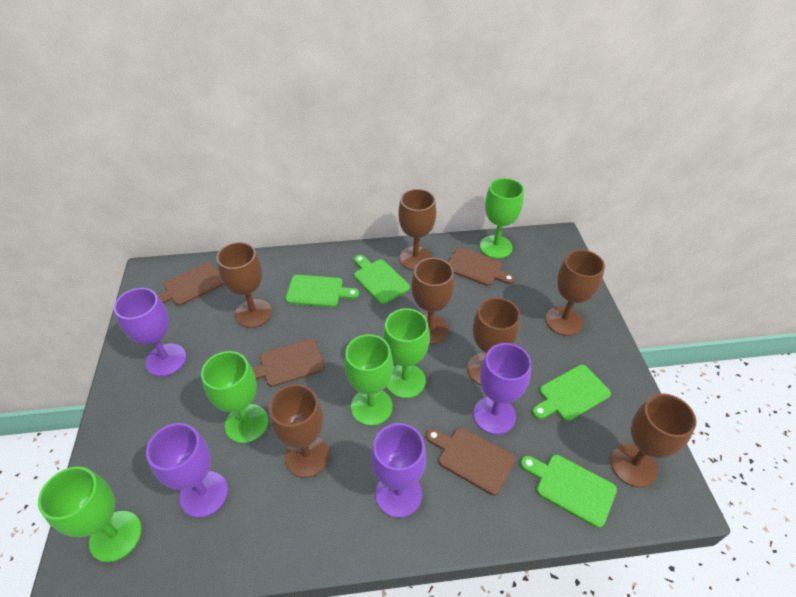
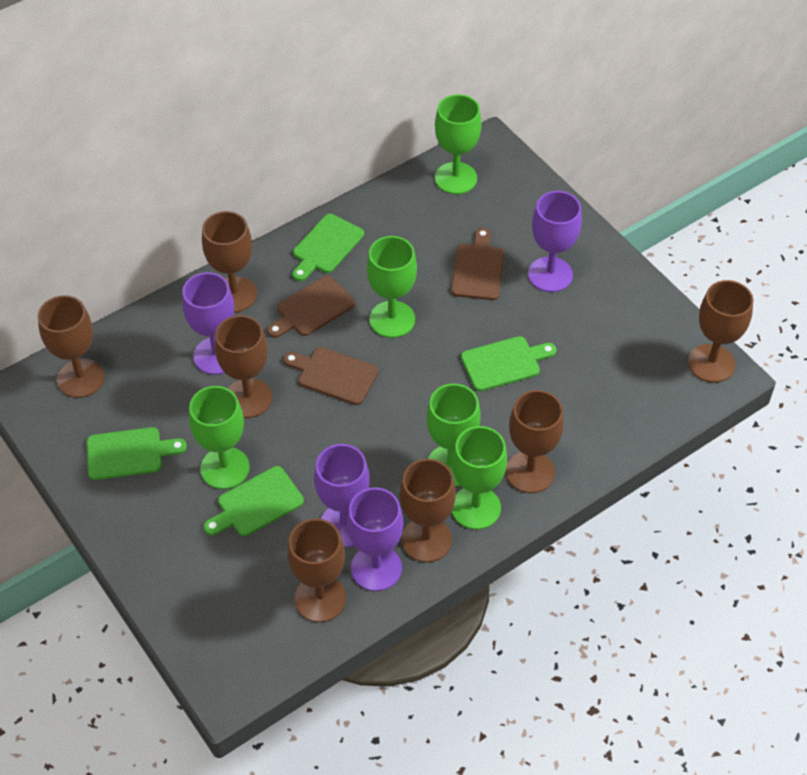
brown cutting board: [157,263,224,306] [252,338,325,387] [426,427,515,495] [448,247,515,286] = 4 -> [267,276,355,338] [283,347,378,405] [451,228,504,300] = 3

